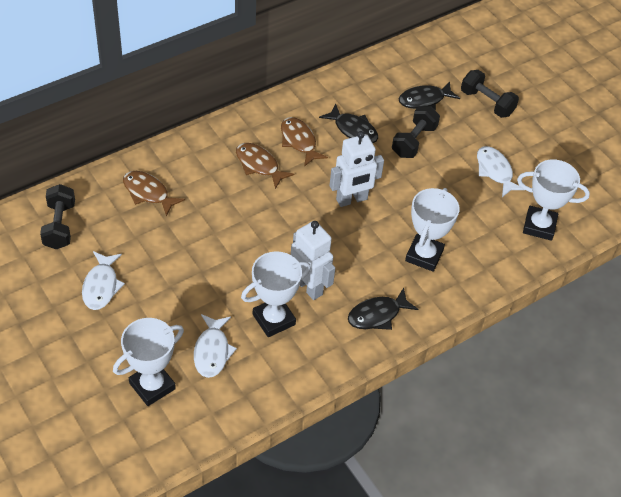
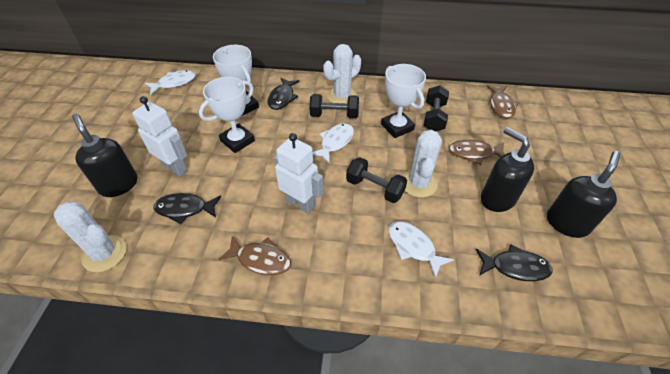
black soap dispenser: none = 0 -> [72,114,138,197] [481,127,534,212] [547,151,620,238] = 3
white cactus: none = 0 -> [54,201,127,272] [323,44,361,103] [403,130,442,198] = 3
white trophy: [113,318,184,406] [241,251,311,337] [405,188,459,272] [517,160,590,241] = 4 -> [199,77,255,153] [213,45,259,115] [381,64,426,138] = 3

